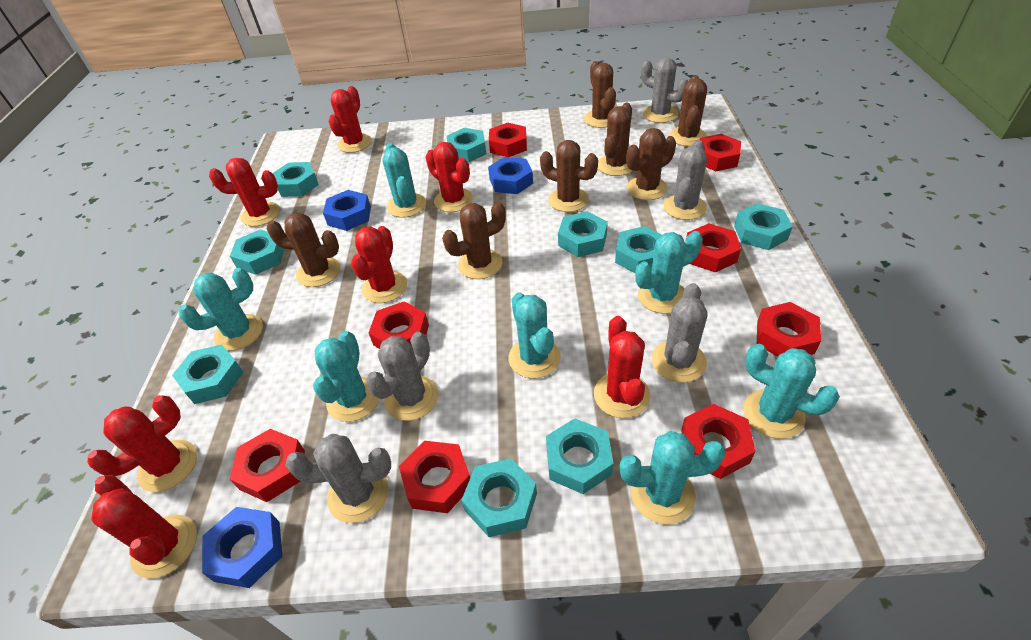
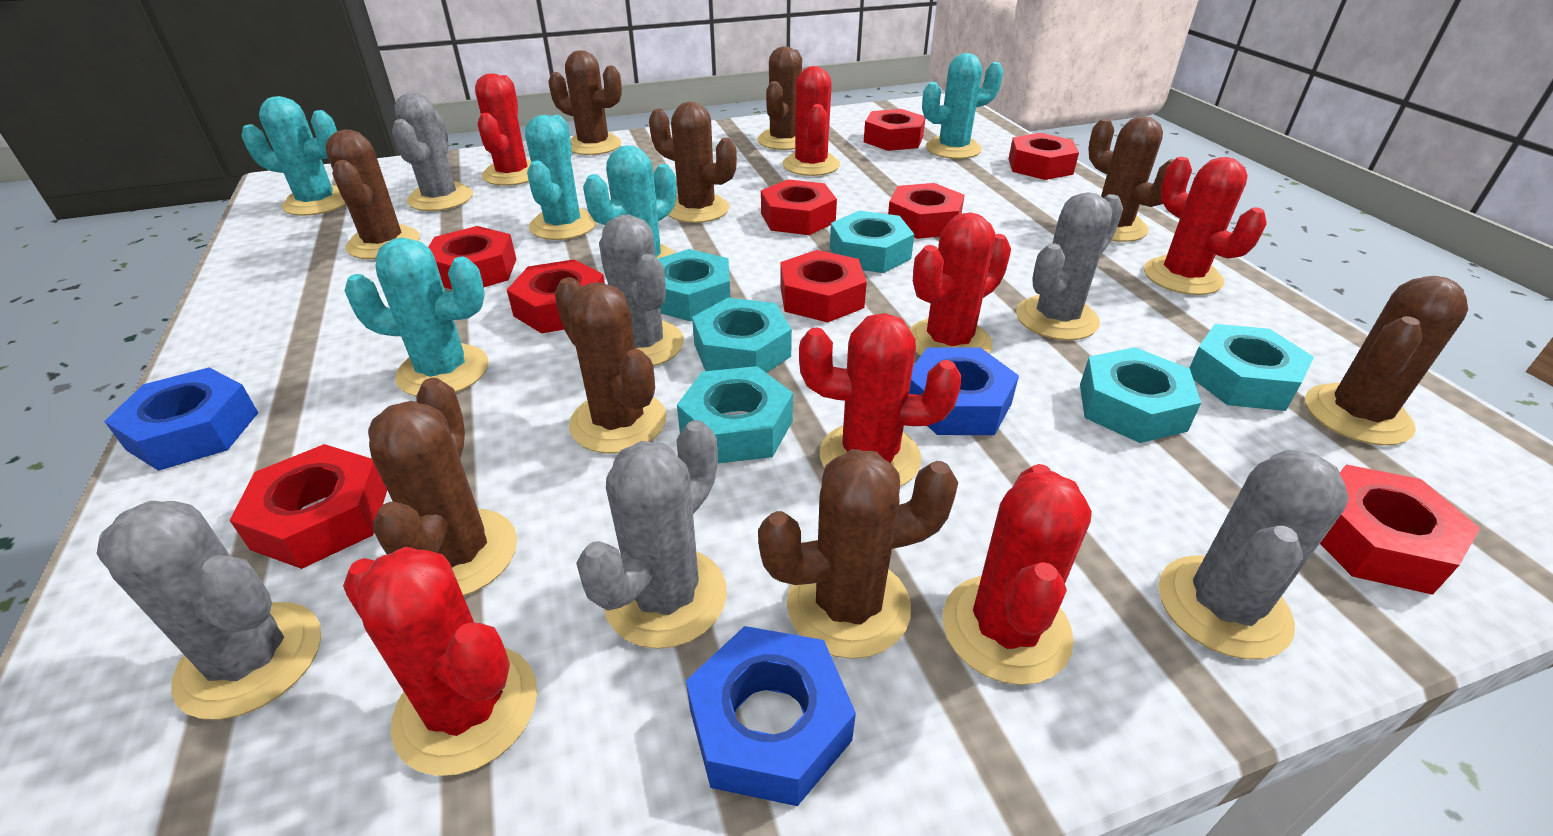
brown cactus: [267,213,340,287] [442,202,506,279] [540,140,598,212] [584,61,616,128] [598,103,633,176] [626,128,676,200] [669,75,707,146] = 7 -> [325,130,420,259] [368,378,517,596] [548,50,622,155] [554,277,667,454] [649,102,737,223] [757,47,802,150] [758,449,958,659] [1088,116,1175,242] [1305,276,1468,446] = 9
grey cactus: [285,434,391,523] [366,332,438,421] [641,57,688,123] [652,283,708,383] [663,140,707,220] = 5 -> [97,501,321,719] [392,93,473,211] [576,420,727,649] [599,215,684,366] [1016,192,1123,340] [1158,450,1349,659] = 6
red nut: [230,429,305,502] [369,301,429,349] [399,441,470,513] [489,123,527,157] [681,404,756,479] [685,223,741,272] [700,134,741,171] [757,302,821,357] = 8 -> [230,444,387,569] [429,226,516,289] [507,259,605,333] [761,179,837,235] [780,250,867,322] [864,109,925,151] [888,183,965,239] [1009,133,1079,180] [1320,464,1480,595] = 9
turquoise cactus: [179,268,263,351] [313,331,379,422] [383,143,426,218] [509,292,561,379] [620,431,726,524] [635,231,703,314] [744,344,840,439] = 7 -> [241,96,346,216] [344,237,489,396] [525,115,596,240] [583,145,677,259] [922,53,1003,159] = 5
turquoise nut: [172,345,243,404] [230,229,284,275] [273,162,319,197] [447,128,486,162] [462,458,537,537] [546,418,614,494] [558,211,608,257] [615,226,662,273] [734,203,793,250] = 9 -> [658,249,730,322] [677,366,793,463] [692,298,792,373] [830,211,914,273] [1080,347,1201,443] [1190,324,1314,411] = 6

